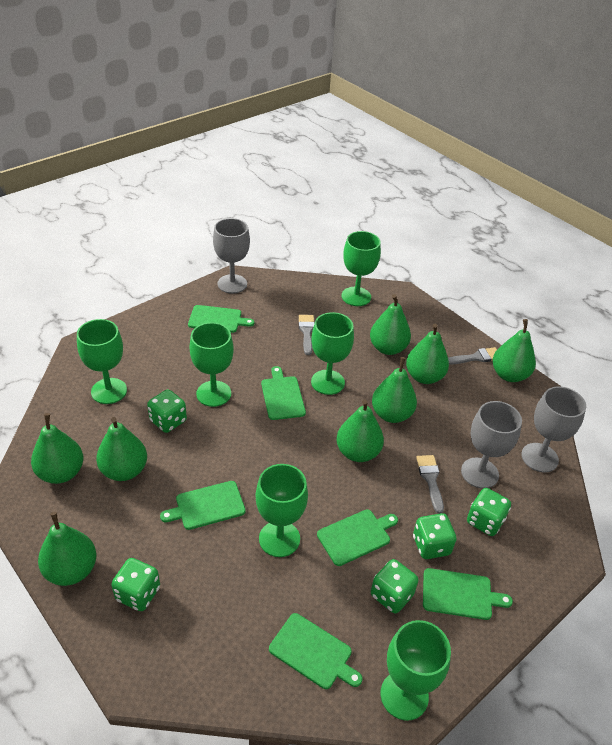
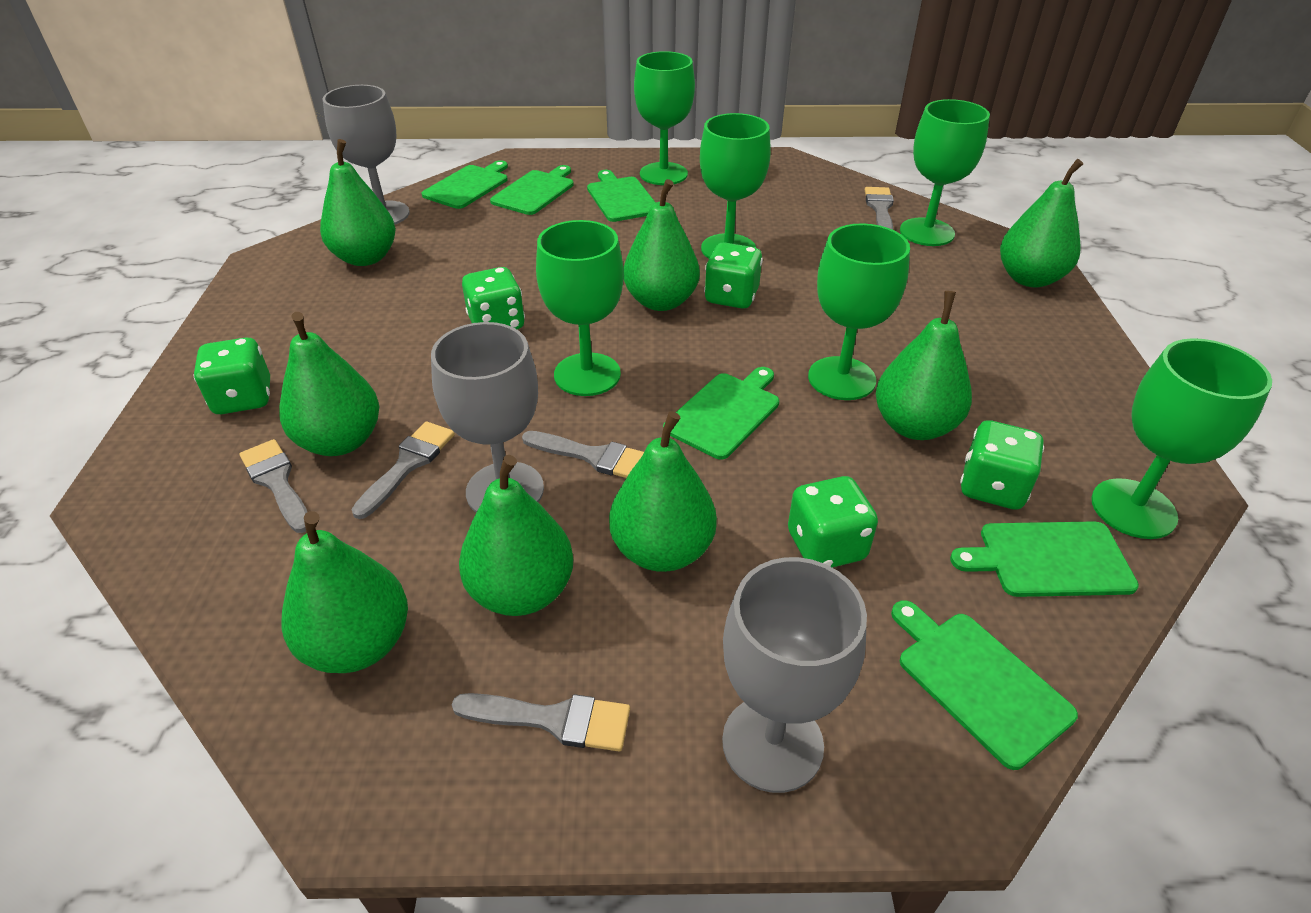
grey brush: [299,315,315,355] [416,455,444,514] [448,347,497,365] = 3 -> [240,439,307,533] [351,422,455,519] [452,693,630,751] [522,431,644,478] [865,187,894,230] = 5

